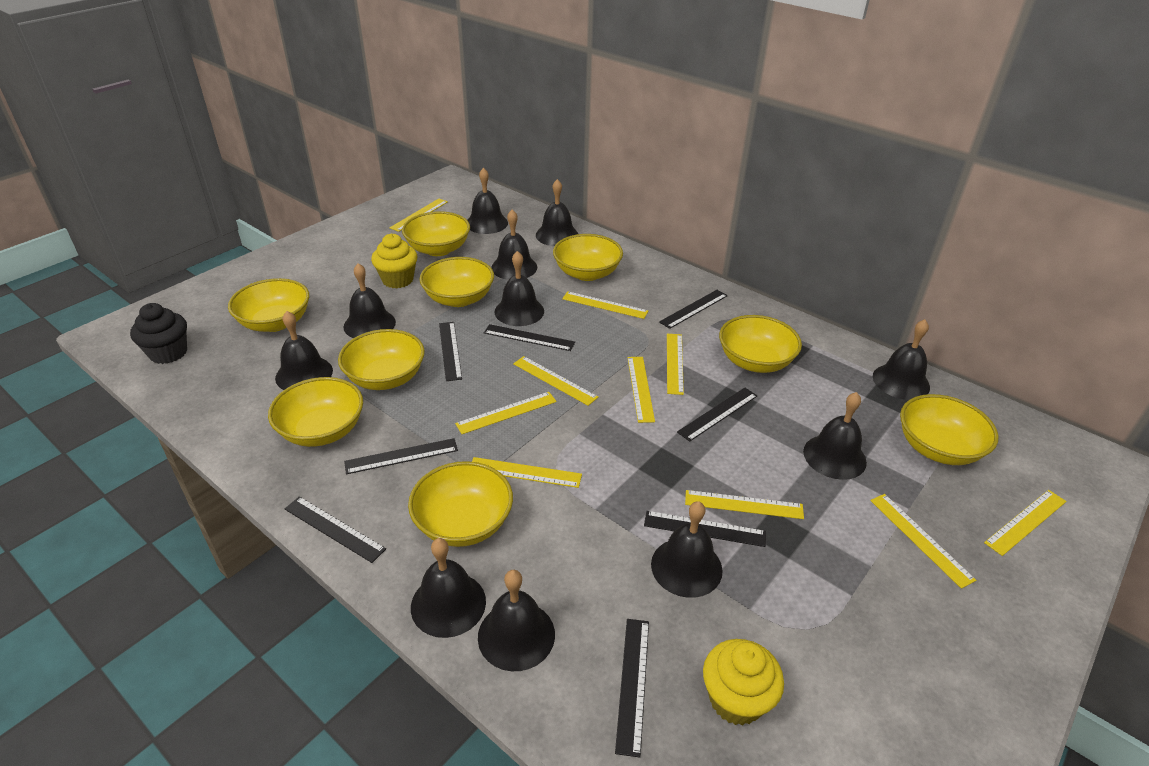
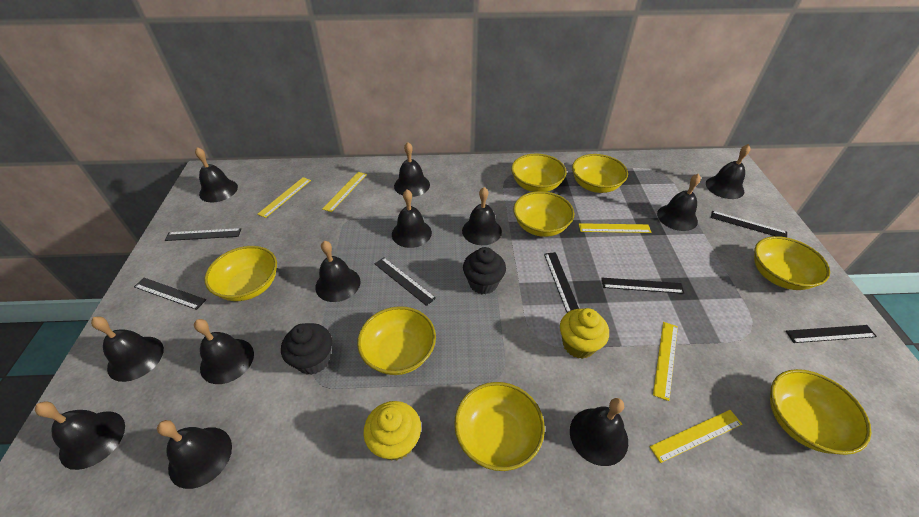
black bell: [275,311,333,390] [344,263,396,338] [411,538,486,638] [467,168,508,234] [478,570,555,671] [491,210,537,280] [495,251,544,326] [536,179,578,246] [651,501,723,598] [803,392,867,480] [873,319,930,400] = 11 -> [35,401,125,470] [91,316,164,382] [157,420,232,489] [194,319,254,384] [195,147,238,202] [315,241,360,302] [392,190,432,248] [394,142,430,197] [462,187,502,245] [570,398,628,466] [657,174,701,231] [706,144,751,199] = 12
black cupcake: [130,303,187,364] = 1 -> [281,323,332,375] [463,247,506,294] = 2
black ruler: [285,497,386,563] [344,438,458,474] [439,322,462,381] [484,324,575,351] [615,619,649,758] [644,511,766,547] [659,290,728,329] [677,388,757,442] = 8 -> [134,278,206,310] [165,228,241,241] [375,257,436,306] [544,252,579,313] [602,278,684,294] [711,211,787,237] [786,325,877,343] = 7
yellow bowl: [228,278,309,332] [268,377,363,447] [338,329,425,390] [402,211,470,256] [408,461,513,547] [420,257,494,307] [553,234,623,281] [719,315,802,373] [900,394,999,465] = 9 -> [204,246,277,301] [357,306,436,375] [454,382,545,471] [511,154,567,192] [513,191,574,237] [572,154,628,193] [754,236,830,290] [770,369,871,455] = 8
yellow ruler: [390,199,448,232] [455,392,557,434] [472,457,582,488] [513,356,598,406] [562,291,648,319] [627,357,655,423] [667,334,684,395] [685,490,804,519] [870,494,976,589] [984,490,1066,556] = 10 -> [257,177,311,218] [322,172,367,212] [579,223,651,233] [650,410,742,463] [653,322,678,401] = 5

